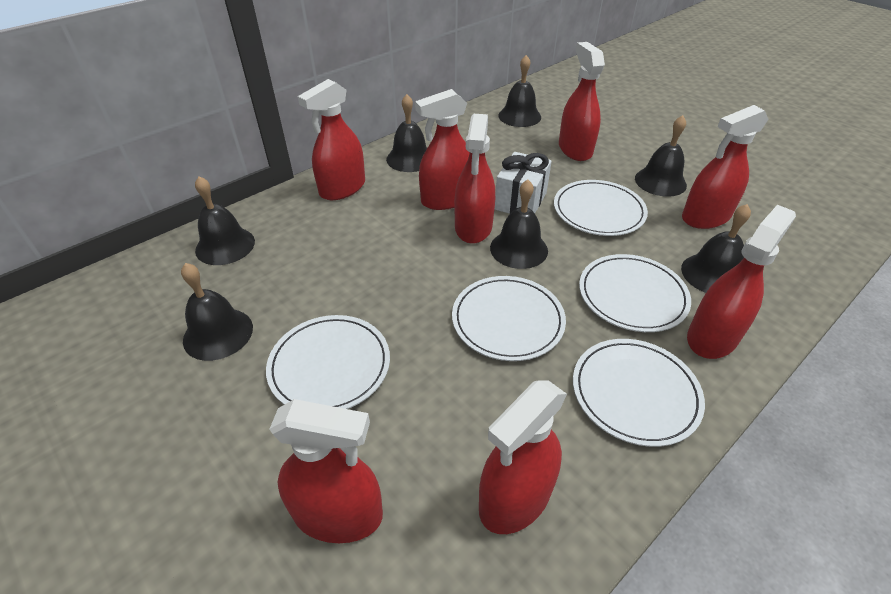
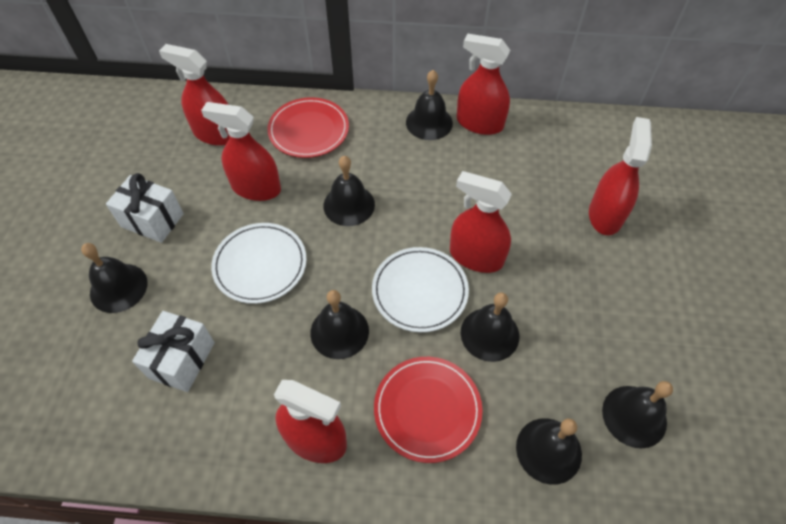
red plate: none = 0 -> [267,97,349,158] [374,357,482,463] = 2
red spray bottle: [270,399,383,543] [298,79,365,200] [415,89,470,210] [454,114,495,244] [479,380,567,534] [559,42,605,161] [682,105,768,229] [687,205,796,359] = 8 -> [159,44,230,146] [201,102,281,201] [274,380,347,463] [450,171,512,273] [457,34,510,135] [589,117,652,235] = 6
white gift: [495,152,552,214] = 1 -> [106,173,184,243] [132,311,215,392] = 2
white plate: [266,315,390,409] [452,276,566,361] [554,180,648,236] [573,339,705,447] [579,254,691,332] = 5 -> [211,223,307,304] [372,247,469,332] = 2

